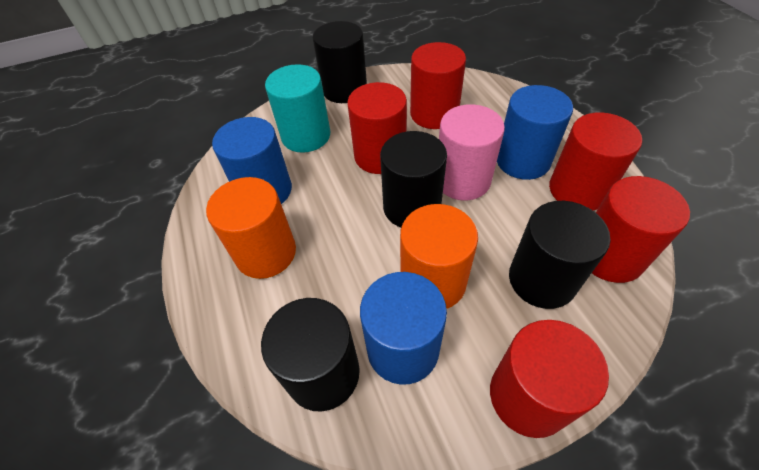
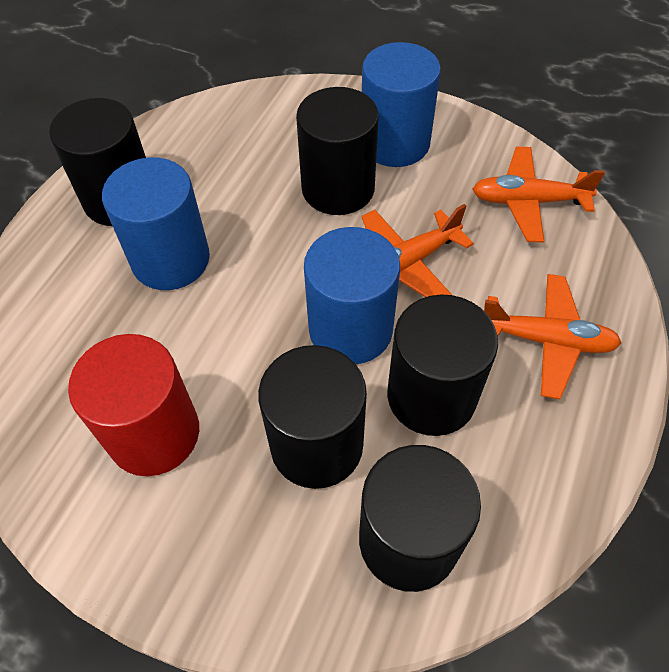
black cylinder: [261,298,360,412] [313,21,367,103] [380,131,447,227] [509,201,610,309] = 4 -> [49,98,146,226] [258,345,367,489] [296,87,379,215] [359,445,481,592] [387,294,498,436] = 5
orange cylinder: [206,177,296,279] [400,204,478,309] = 2 -> none = 0
orange plane: none = 0 -> [362,204,474,297] [473,147,605,242] [484,274,621,399] = 3
pink cylinder: [439,104,505,200] = 1 -> none = 0
red cylinder: [347,82,407,174] [410,42,466,129] [490,320,609,438] [549,112,642,211] [592,176,690,283] = 5 -> [68,334,199,476] = 1
turquoise cylinder: [265,64,330,153] = 1 -> none = 0

